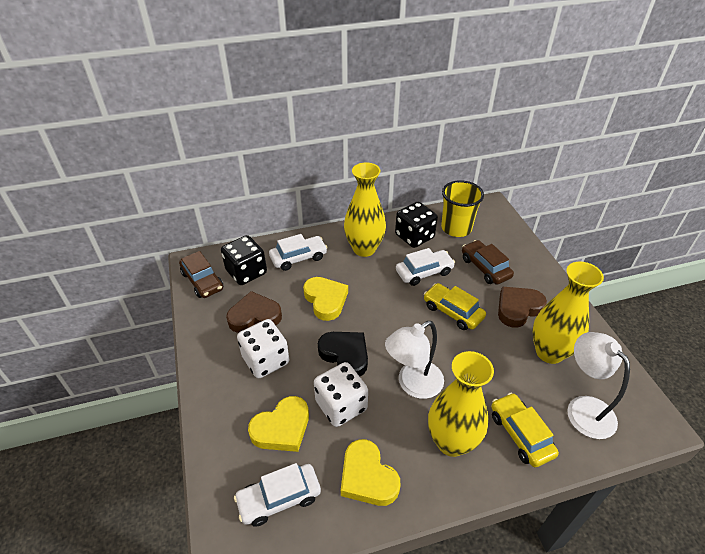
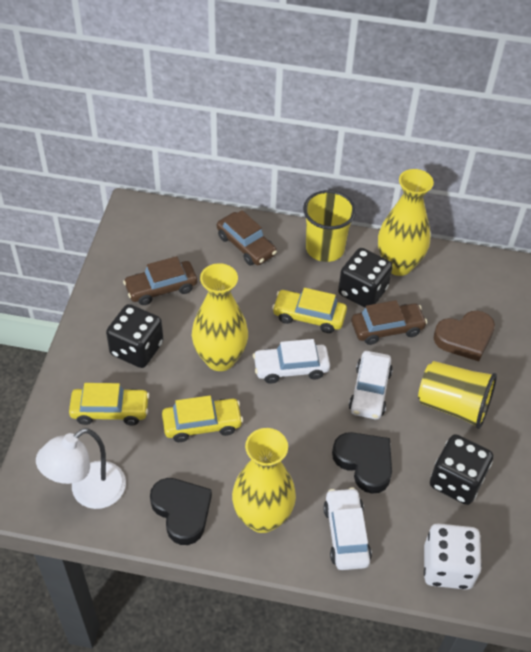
black dice: [221,235,267,285] [395,202,438,248] = 2 -> [106,304,163,368] [338,248,393,308] [430,434,493,505] = 3
black heart: [318,332,368,377] = 1 -> [150,478,212,545] [332,432,392,494] = 2
brown car: [179,251,223,298] [462,240,514,285] = 2 -> [123,256,197,305] [217,210,277,266] [351,300,427,345] = 3
brown heart: [226,291,282,333] [498,286,547,328] = 2 -> [434,311,495,361] = 1
white dice: [237,319,289,378] [314,362,368,427] = 2 -> [424,523,482,590] = 1
white lamp: [385,321,444,399] [567,332,630,439] = 2 -> [36,428,126,509] = 1
yellow car: [424,283,486,330] [491,393,559,467] = 2 -> [69,383,150,425] [162,396,243,442] [272,288,347,333] = 3
yellow cup: [441,180,484,237] = 1 -> [303,190,356,262] [418,361,497,429] = 2
yellow heart: [248,396,309,452] [303,277,348,321] [341,439,401,506] = 3 -> none = 0

